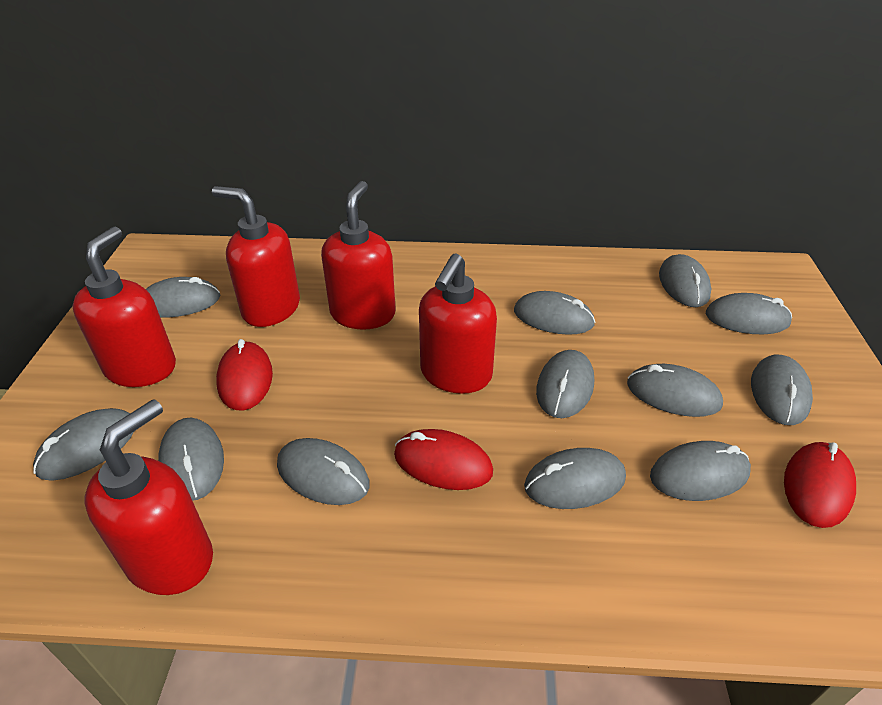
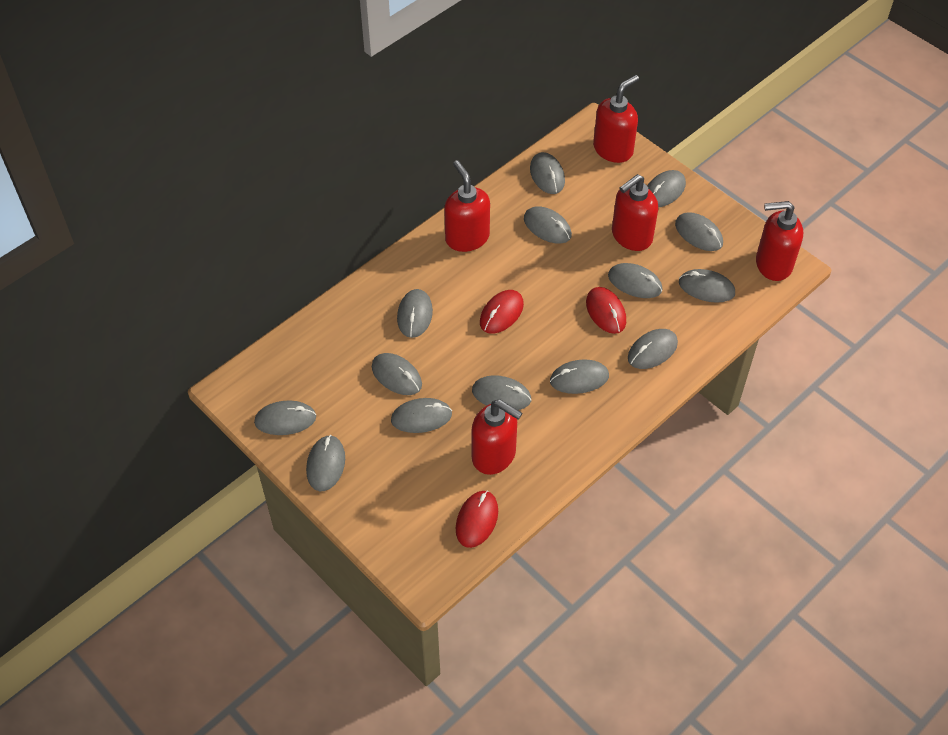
grey mouse: [33,408,134,480] [146,277,220,318] [158,418,224,501] [277,438,370,505] [514,291,595,335] [524,448,626,509] [536,350,594,418] [627,364,723,417] [650,441,751,501] [659,254,711,307] [706,293,792,334] [751,354,813,425] = 12 -> [254,400,316,435] [306,435,345,491] [372,353,422,395] [391,398,452,433] [397,289,433,338] [472,375,531,410] [524,206,572,244] [530,152,565,194] [550,360,609,394] [608,263,662,298] [628,329,678,369] [647,170,686,207] [675,212,723,251] [679,269,735,303] = 14

